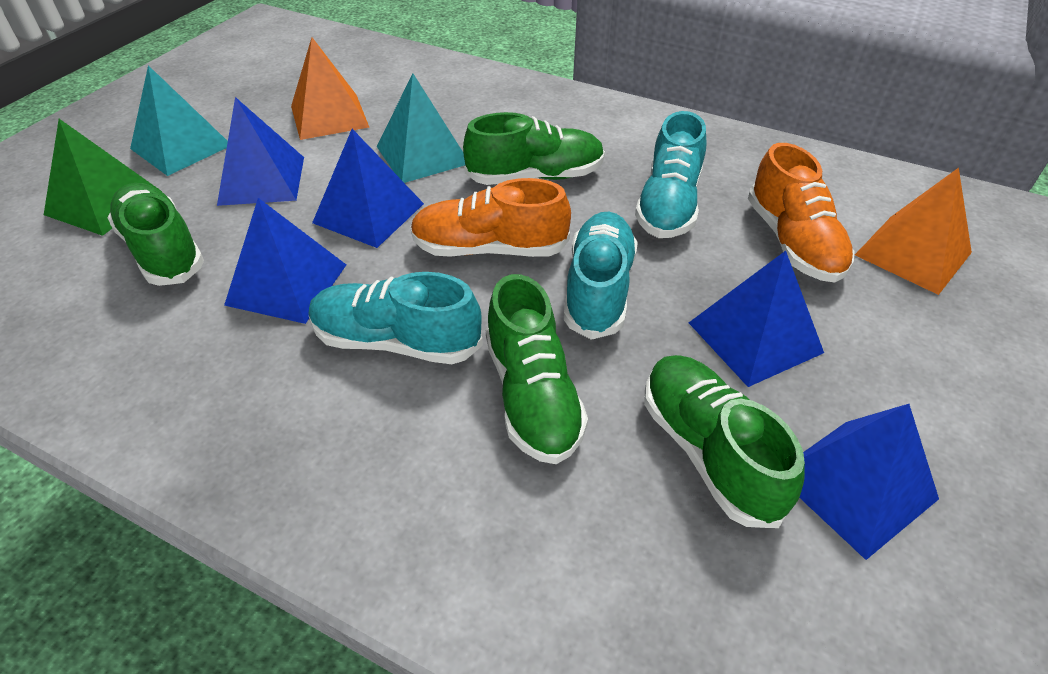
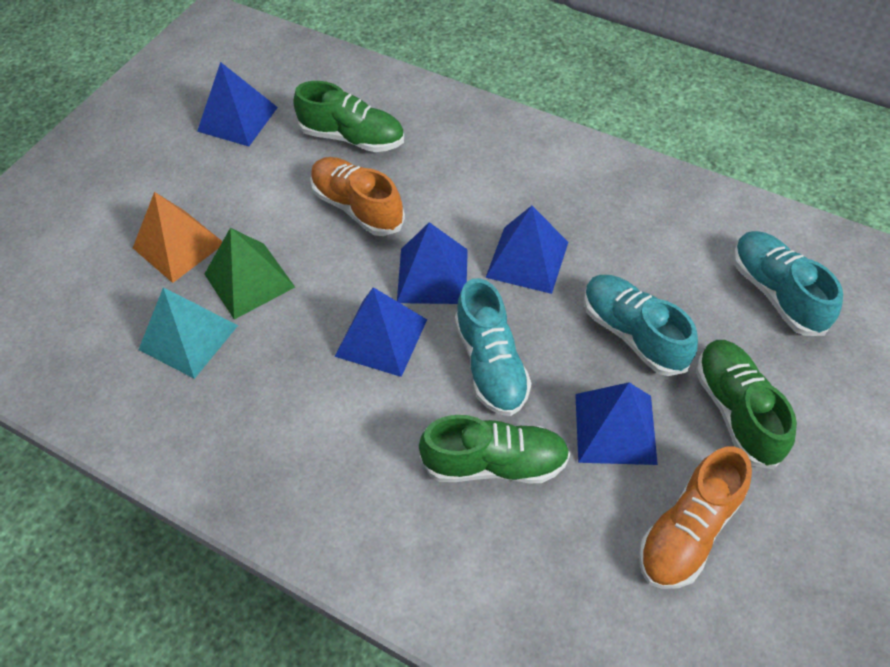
green shoe: [107,183,204,286] [463,112,605,185] [486,274,588,464] [644,355,805,528] = 4 -> [293,81,404,152] [419,415,570,483] [696,340,797,469] = 3
orange pyramid: [291,37,369,140] [855,168,972,295] = 2 -> [133,192,223,283] = 1
turquoise pyramid: [130,65,228,176] [377,74,465,183] = 2 -> [139,287,238,379] = 1

